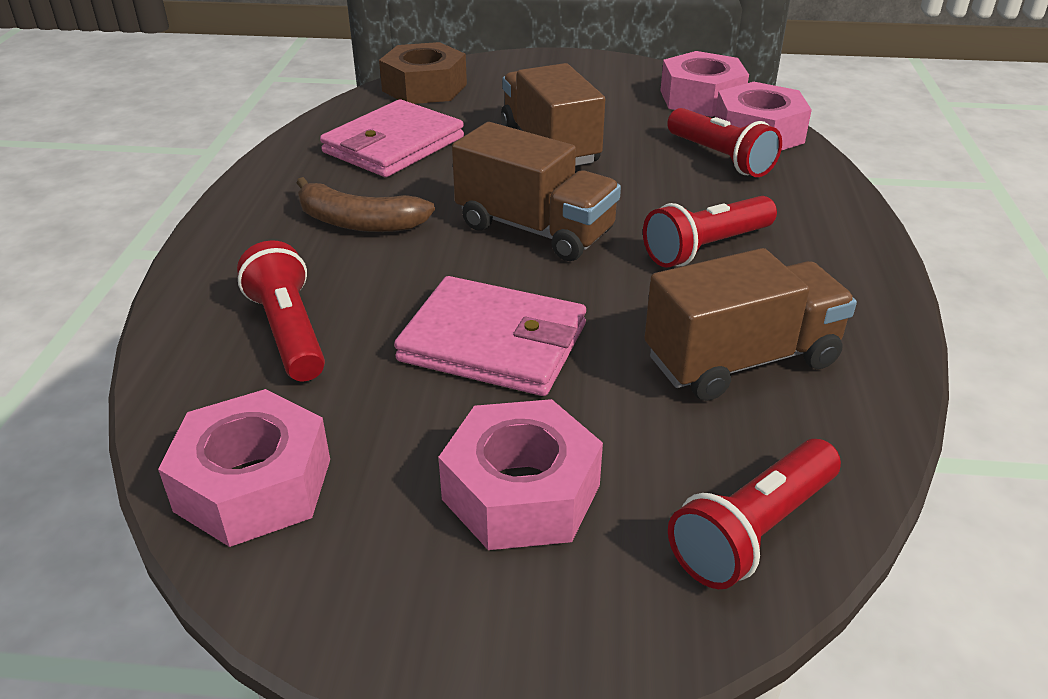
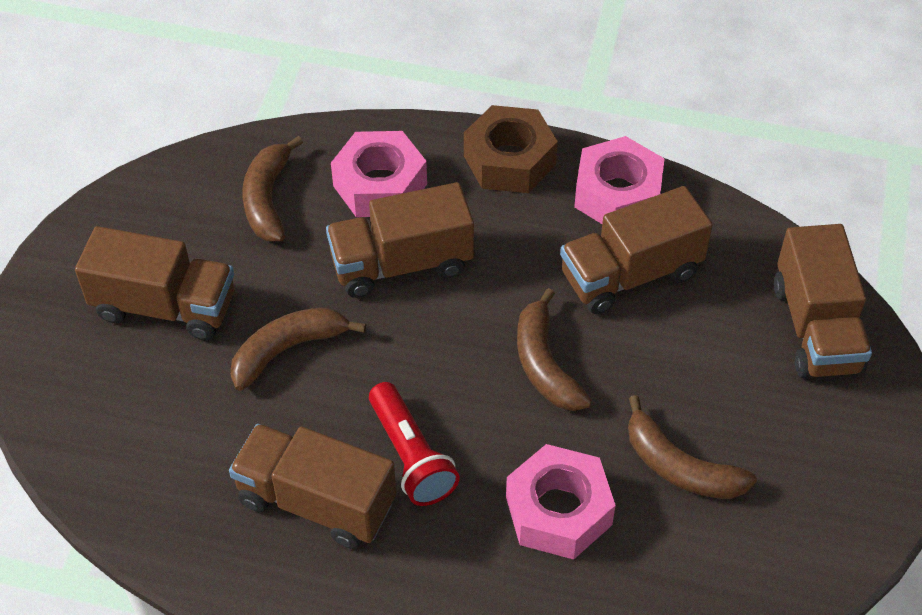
brown banana: [296,177,435,232] = 1 -> [230,307,366,391] [242,136,303,241] [517,288,592,411] [628,395,757,499] = 4
brown truck: [452,122,621,261] [501,63,605,166] [644,248,857,401] = 3 -> [75,226,234,340] [229,424,396,549] [326,182,474,298] [560,186,713,314] [774,224,872,378] = 5
pink nut: [158,389,330,547] [438,399,603,550] [660,51,749,117] [715,82,812,151] = 4 -> [331,131,427,217] [506,444,616,560] [574,136,665,224] = 3
pink wallet: [320,99,464,177] [394,276,586,396] = 2 -> none = 0
red flashlight: [237,240,325,381] [643,196,777,268] [667,108,782,177] [668,439,841,589] = 4 -> [369,382,460,506] = 1

